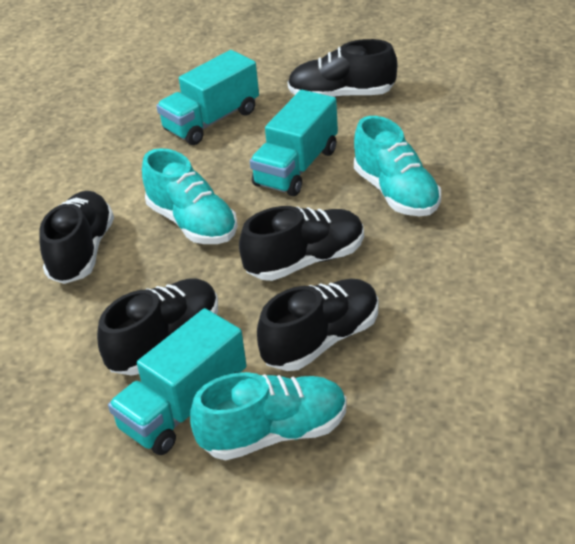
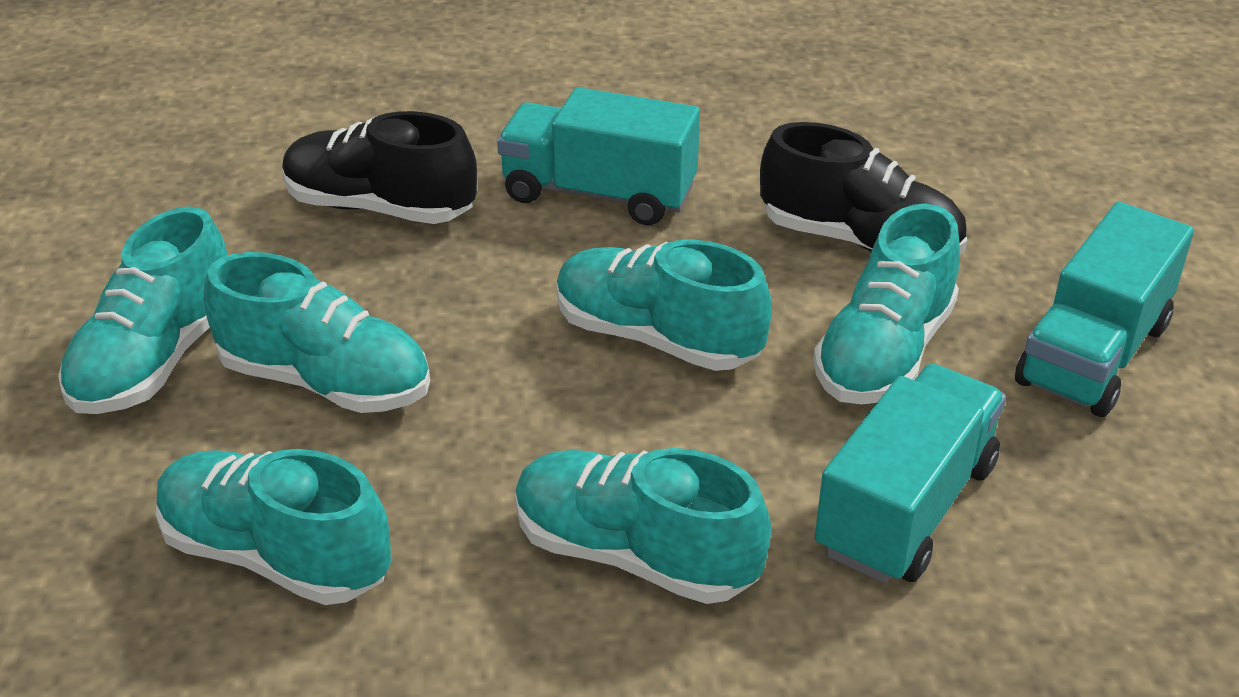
black shoe: [39,191,114,284] [97,278,218,376] [239,206,364,281] [257,279,378,371] [288,39,397,98] = 5 -> [282,111,477,224] [760,122,967,255] = 2
turquoise shoe: [142,148,238,244] [190,372,347,460] [354,116,441,216] = 3 -> [58,207,227,414] [156,449,391,605] [204,252,430,413] [515,448,771,604] [556,239,772,371] [814,204,960,404] = 6

